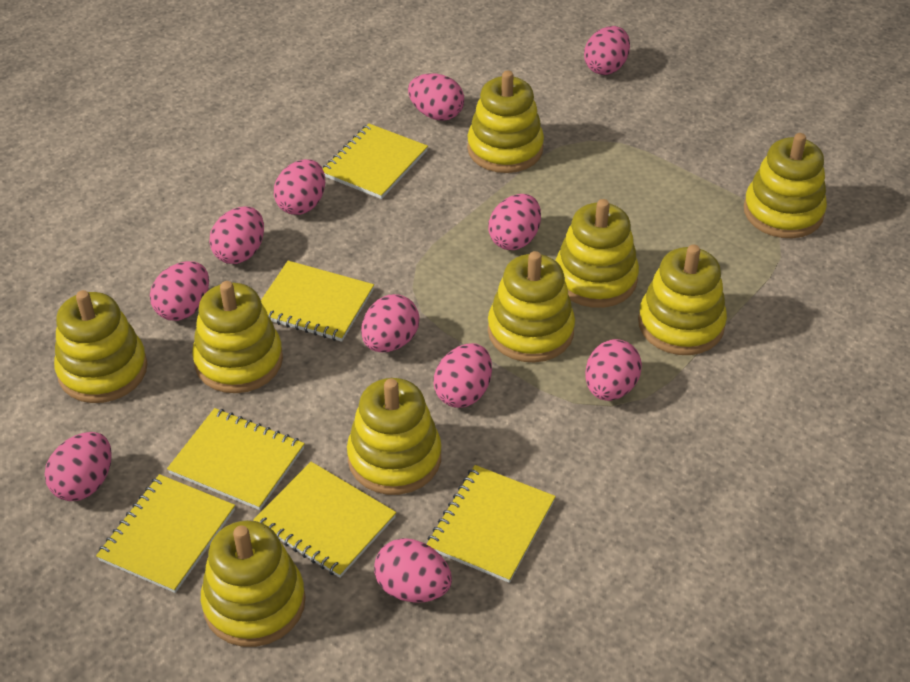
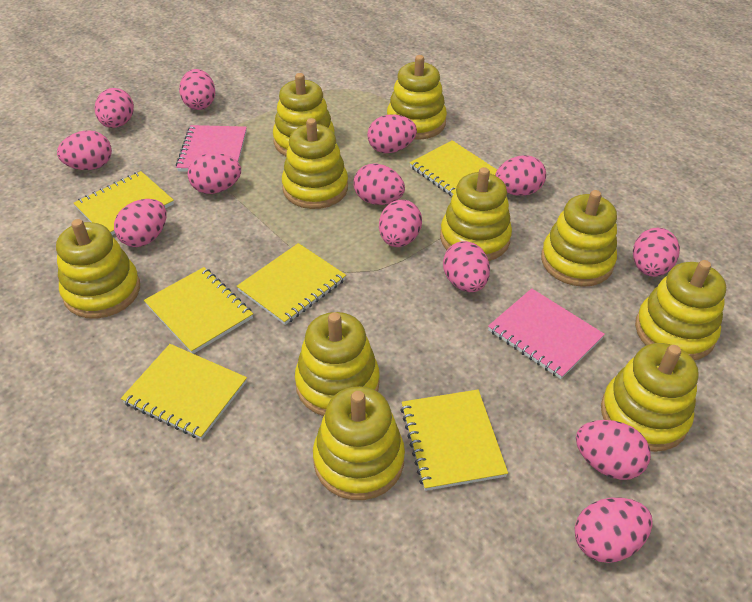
pink egg: [45,432,112,501] [150,261,209,321] [209,207,264,264] [274,159,325,215] [361,294,419,352] [374,538,452,603] [408,73,464,121] [434,343,492,408] [488,194,541,250] [584,26,630,75] [585,339,642,401] = 11 -> [57,130,112,170] [95,88,134,128] [114,199,167,247] [179,69,215,110] [187,153,241,194] [353,163,405,205] [367,115,417,153] [379,200,422,247] [443,241,490,292] [495,155,546,196] [575,498,653,563] [576,420,651,480] [633,228,680,277] = 13
pink notebook: none = 0 -> [176,125,247,172] [488,288,605,379] = 2
yellow stacking toy: [54,290,147,403] [192,281,283,393] [201,520,306,647] [347,378,442,495] [467,71,544,173] [488,251,575,363] [555,199,639,308] [638,244,727,355] [744,133,827,238] = 9 -> [56,219,140,319] [273,73,335,156] [282,118,348,209] [295,312,380,416] [313,386,405,500] [387,55,447,140] [440,167,512,261] [541,190,617,287] [601,343,699,452] [635,260,726,361] = 10

